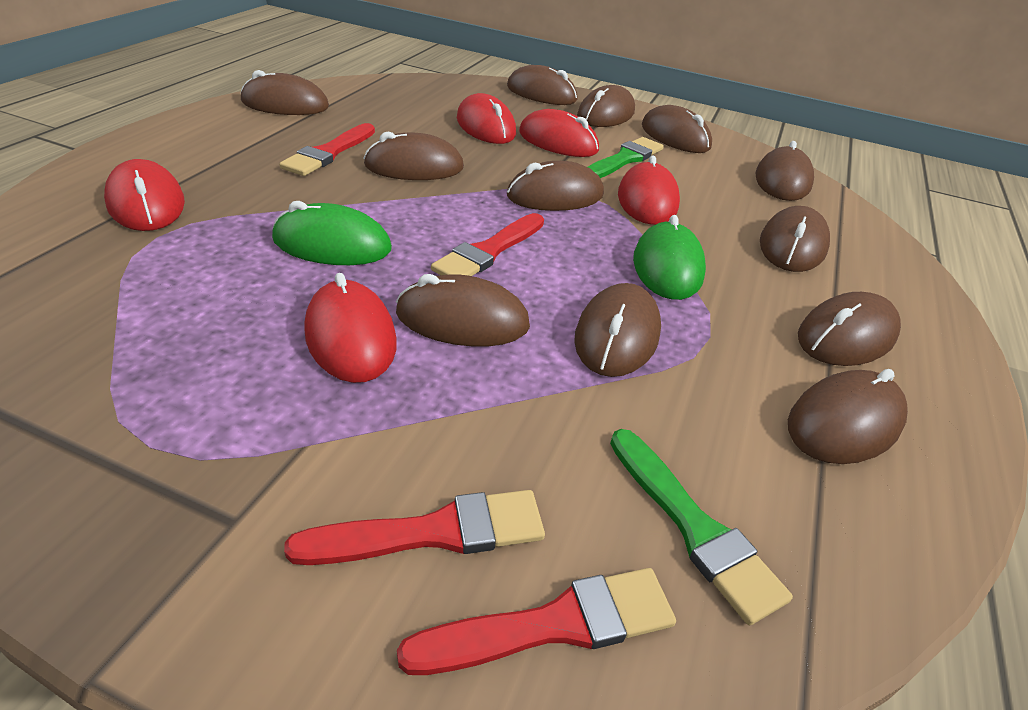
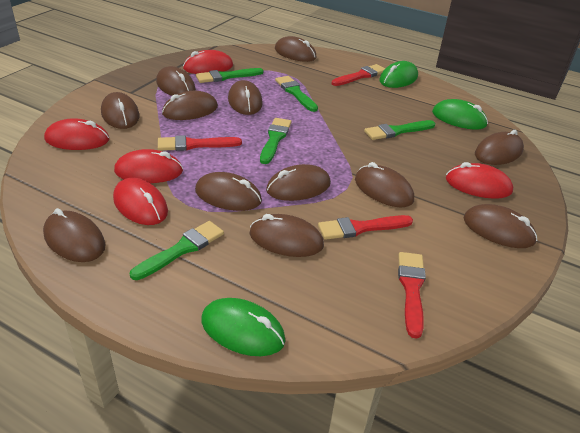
green brush: [588,137,664,178] [610,429,793,625] = 2 -> [130,221,224,280] [196,68,264,83] [260,118,292,164] [275,76,318,112] [364,120,435,140] = 5
green mouse: [272,201,392,265] [633,215,706,300] = 2 -> [201,298,286,356] [380,61,418,88] [432,99,488,130] = 3

